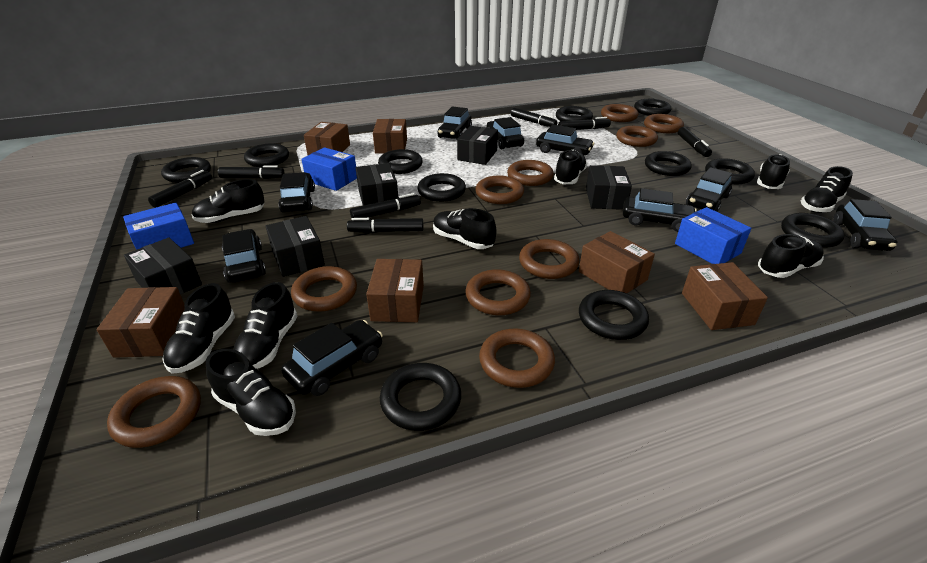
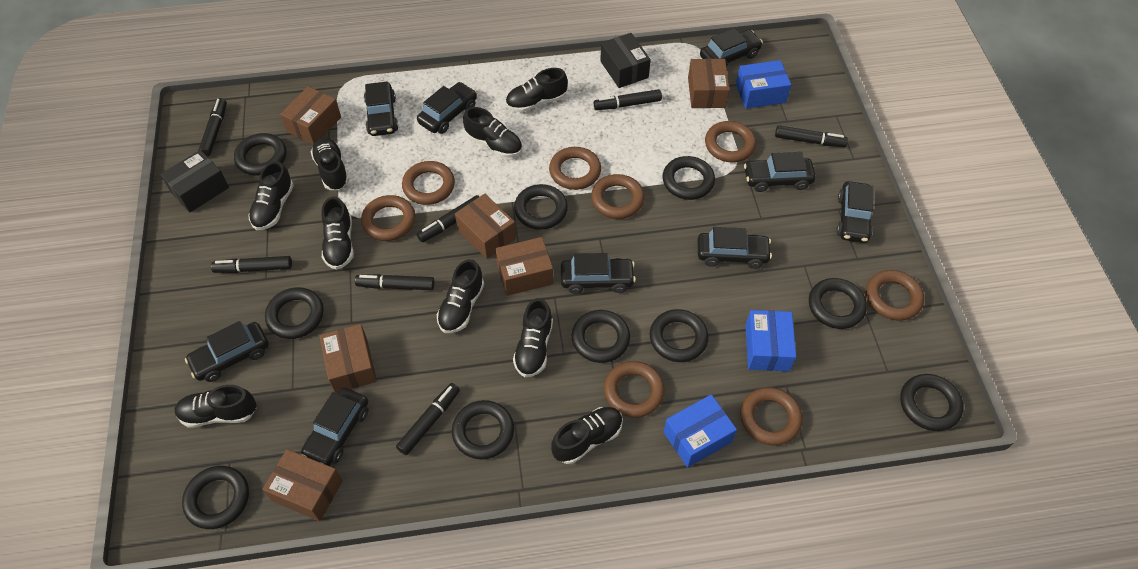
black box: [124,237,202,295] [265,216,325,277] [356,163,398,206] [457,126,498,165] [586,165,632,210] = 5 -> [160,150,229,212] [600,33,651,88] = 2
black ring: [161,157,211,183] [244,143,289,167] [378,149,423,174] [380,363,461,431] [417,173,466,202] [556,106,593,121] [579,290,649,340] [634,99,671,116] [645,151,692,176] [705,158,755,184] [781,213,845,248] = 11 -> [182,466,249,529] [234,133,286,175] [265,287,324,339] [452,400,514,459] [514,184,568,230] [572,310,630,363] [650,309,709,362] [662,156,715,200] [809,278,867,329] [900,374,963,431] = 10
brown ring: [107,376,201,448] [291,266,357,312] [465,269,531,315] [475,176,524,204] [479,328,555,388] [507,160,554,186] [519,239,579,279] [601,104,638,122] [616,126,658,147] [644,114,684,133] = 10 -> [361,195,416,241] [402,161,455,205] [549,147,601,190] [591,174,645,219] [604,361,665,418] [705,121,756,163] [740,387,803,445] [866,270,924,320] = 8

